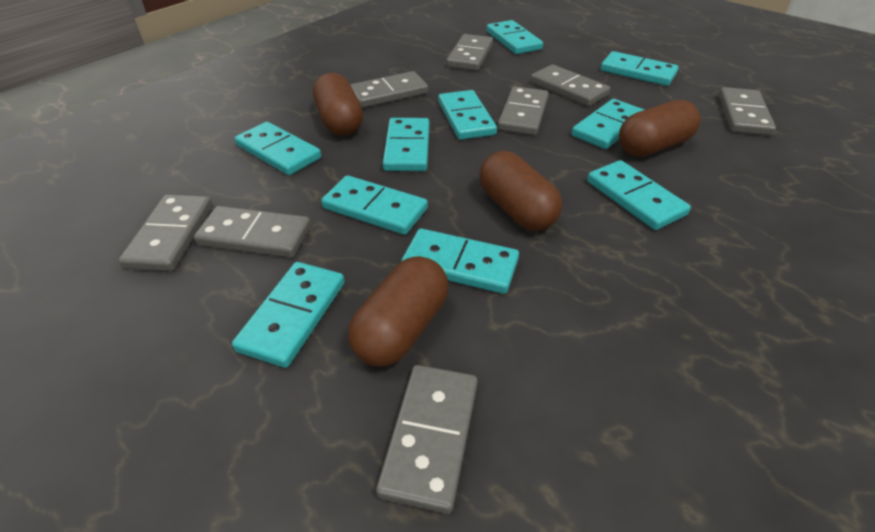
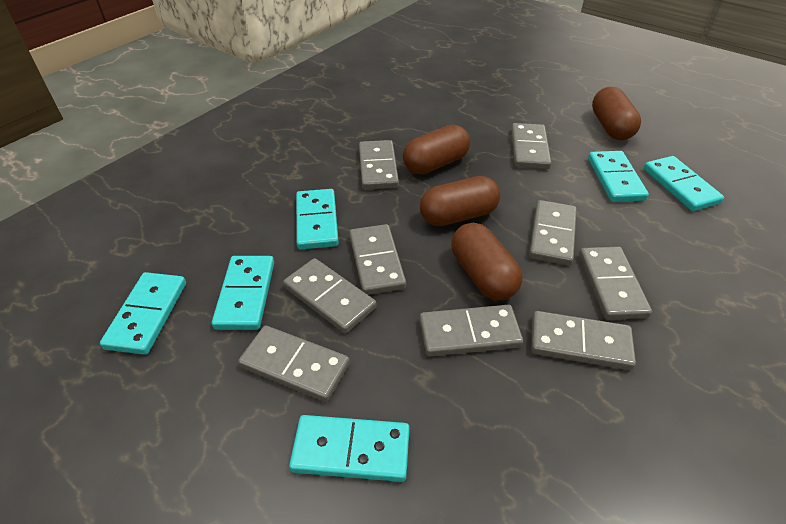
grey domino: [119,194,213,271] [194,206,311,258] [350,71,428,108] [376,365,478,514] [446,34,493,71] [497,86,549,135] [531,64,610,106] [719,87,776,136] = 8 -> [238,325,350,402] [283,258,376,333] [349,224,406,295] [359,140,399,190] [420,305,523,356] [511,123,551,169] [529,200,577,266] [531,311,636,370] [579,247,652,320] = 9
turquoise domino: [232,262,345,368] [235,122,321,175] [321,175,428,235] [383,118,430,171] [401,229,519,294] [438,90,497,140] [487,20,543,54] [571,99,645,149] [587,160,691,230] [600,51,679,86] = 10 -> [100,272,186,355] [212,256,274,330] [289,415,410,482] [296,189,339,249] [588,151,649,202] [644,156,724,211] = 6

